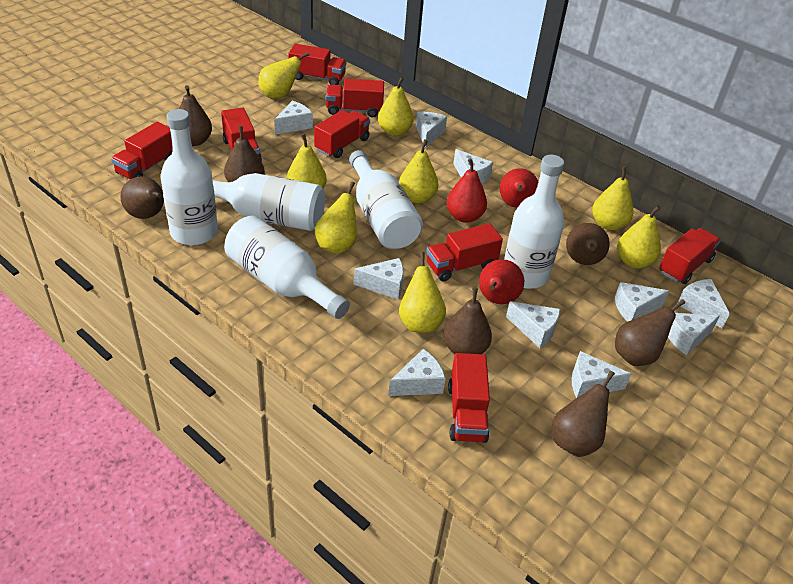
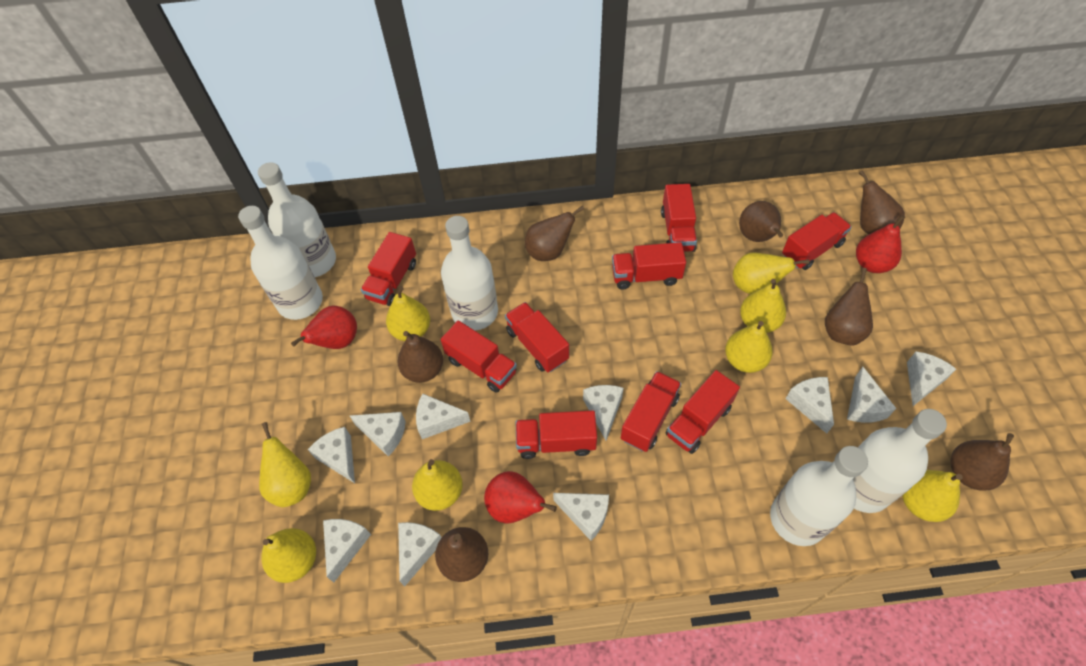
red truck: [111,122,172,179] [221,107,262,162] [288,44,346,85] [314,110,370,158] [326,78,384,117] [426,223,503,281] [448,353,490,443] [659,228,721,284] = 8 -> [361,232,416,306] [441,321,517,393] [505,302,569,372] [516,410,597,459] [612,242,686,290] [621,371,681,452] [661,184,697,252] [665,370,740,454] [782,212,852,270] = 9

